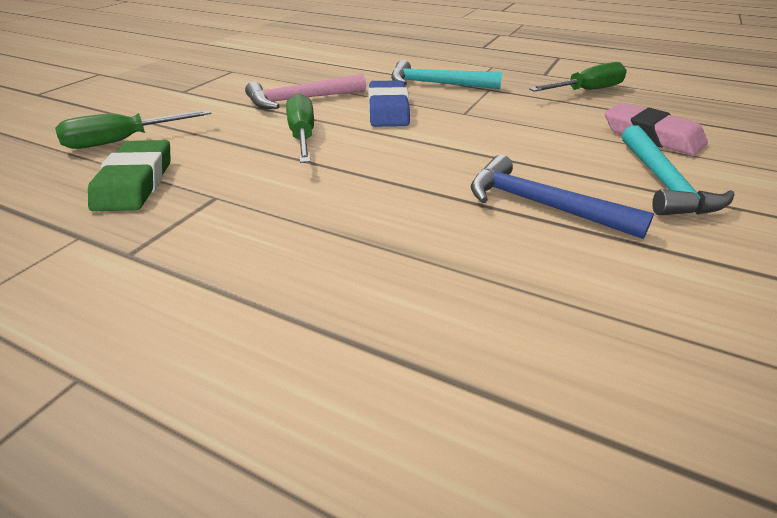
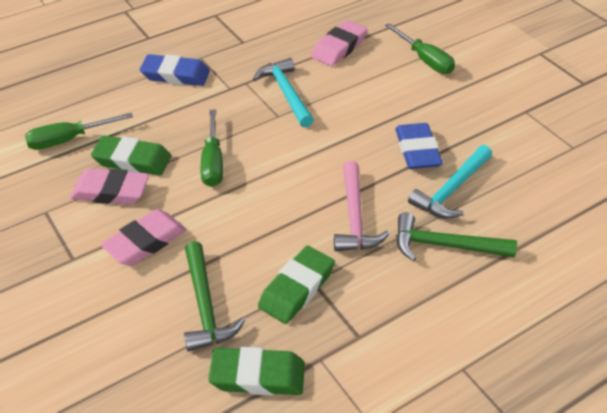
blue eraser: [368,80,410,127] = 1 -> [140,54,210,86] [395,123,443,169] = 2
blue hammer: [471,155,654,239] = 1 -> none = 0
green eraser: [88,140,170,211] = 1 -> [91,135,171,175] [208,347,305,395] [258,246,335,324] = 3
green hammer: none = 0 -> [184,241,245,352] [396,212,517,261] = 2
pink eraser: [605,103,708,156] = 1 -> [70,168,149,205] [101,209,186,266] [311,20,368,66] = 3

